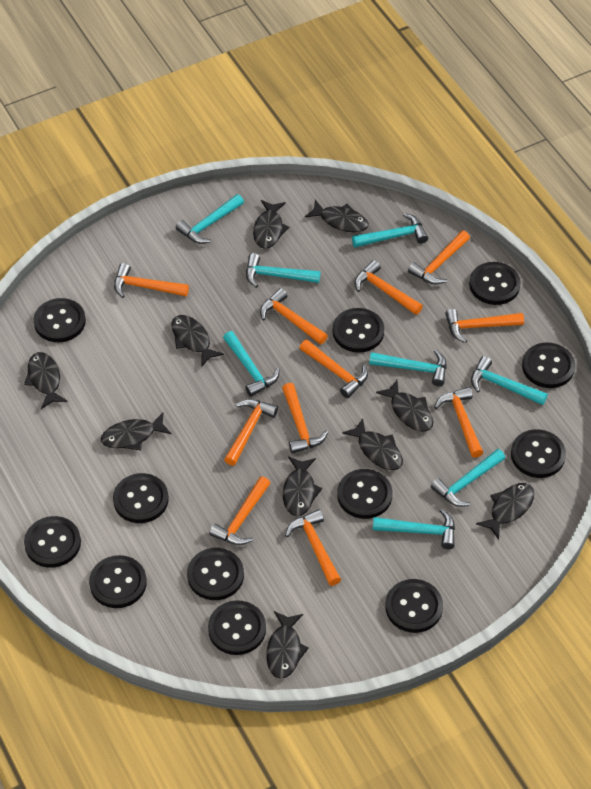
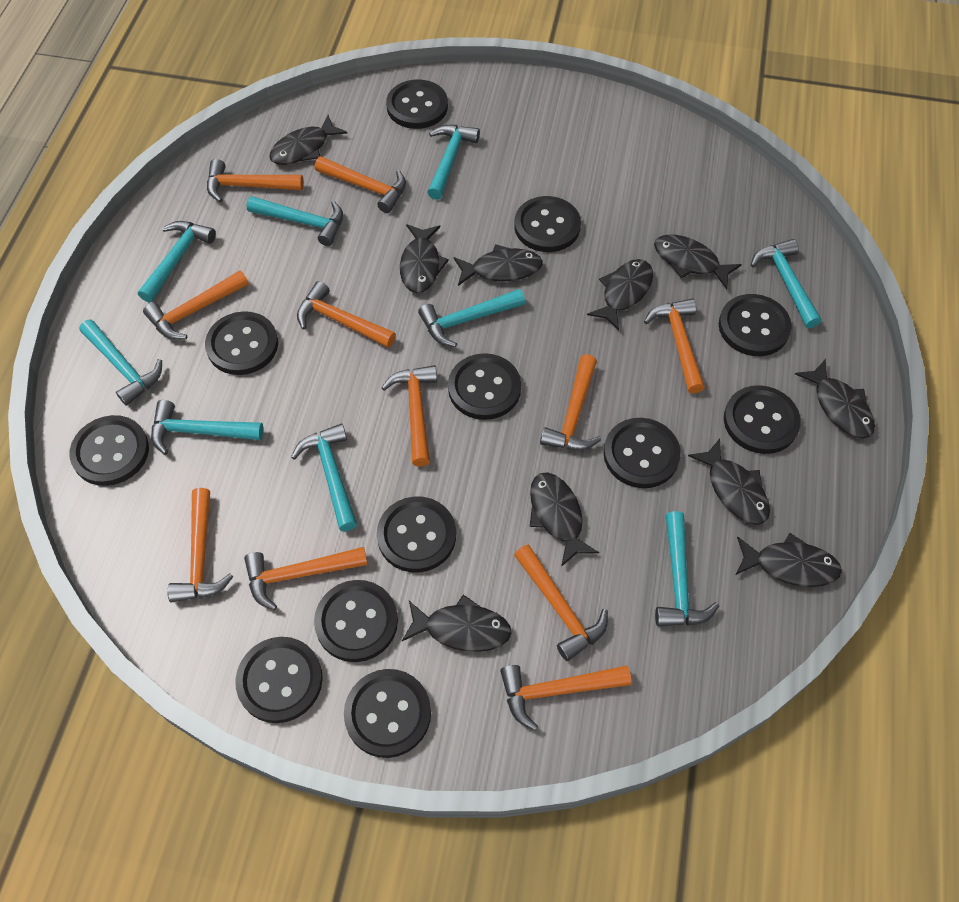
turquoise hammer: [176,194,244,244] [223,331,280,397] [246,253,320,288] [352,213,428,247] [369,350,447,386] [373,509,455,549] [431,449,505,507] [471,356,548,405] = 8 -> [79,319,162,406] [138,221,216,303] [151,400,263,455] [247,196,343,246] [291,424,357,531] [418,289,525,347] [427,125,480,200] [655,511,719,626] [751,239,821,328] = 9

